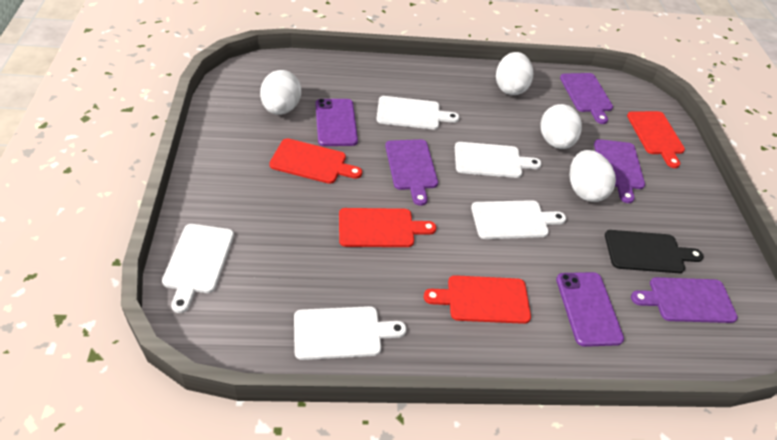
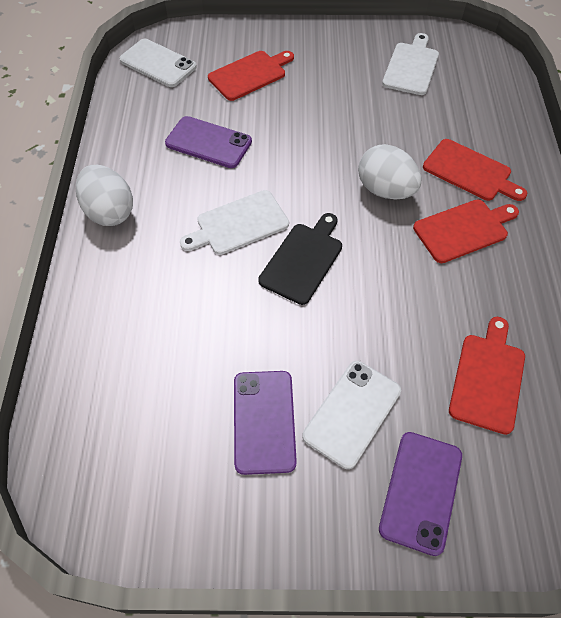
purple cutting board: [385,139,438,206] [560,73,613,124] [594,139,645,203] [631,277,738,323] = 4 -> none = 0
purple phone: [315,99,358,146] [556,272,624,347] = 2 -> [165,116,252,168] [234,371,297,475] [379,432,462,556] = 3
white cutting board: [162,224,234,313] [294,306,406,360] [376,96,459,130] [455,142,542,178] [471,200,566,239] = 5 -> [180,190,289,255] [382,33,439,95] = 2
white egg: [260,70,301,115] [496,52,533,95] [540,104,582,149] [570,150,616,202] = 4 -> [76,165,133,226] [358,144,422,199] = 2
white phone: none = 0 -> [119,39,197,87] [302,361,401,469] = 2

